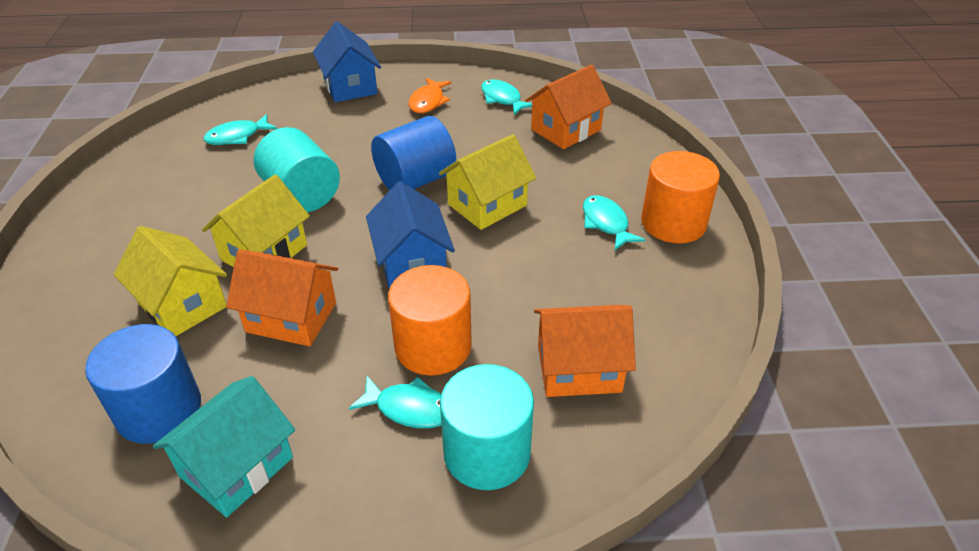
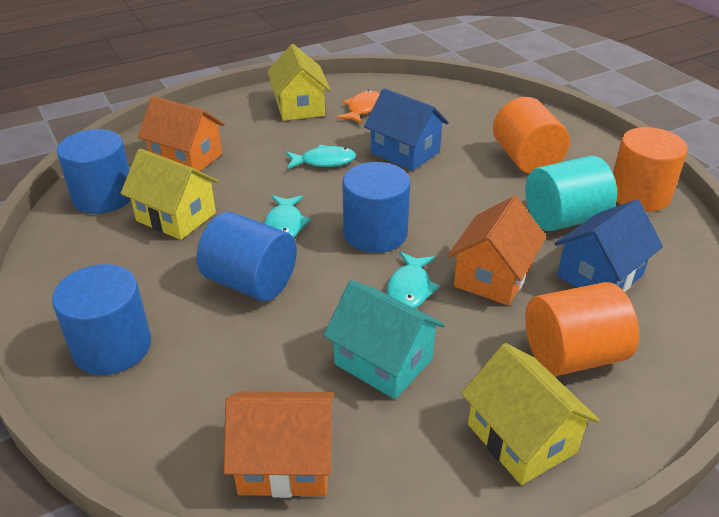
blue cylinder: [85,324,201,444] [371,116,456,190] = 2 -> [52,264,151,375] [57,129,131,214] [197,212,297,301] [342,162,411,253] = 4
orange cylinder: [388,265,472,376] [641,151,720,243] = 2 -> [493,97,570,174] [525,282,639,376] [613,127,688,212] = 3
turquoise cylinder: [254,127,340,212] [440,364,534,490] = 2 -> [525,156,617,231] = 1
turquoise fish: [203,114,277,145] [349,376,441,428] [481,80,532,115] [583,195,645,251] = 4 -> [264,195,311,238] [286,145,356,169] [387,252,440,309] = 3

